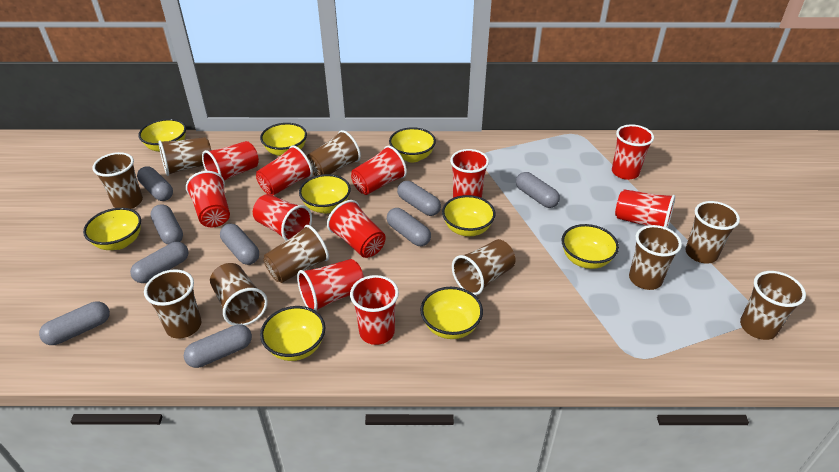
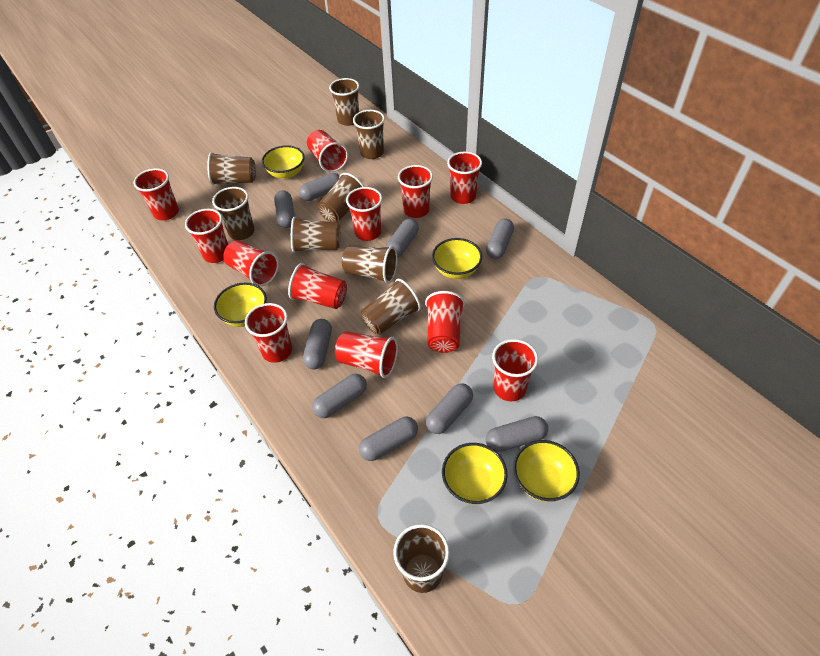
brown cup: [92,152,143,209] [144,269,201,339] [158,137,211,176] [210,263,268,326] [263,225,329,283] [307,130,361,176] [452,239,515,295] [629,225,682,290] [686,201,740,263] [740,271,806,340] = 10 -> [207,152,256,185] [212,187,255,240] [291,217,340,253] [318,173,364,222] [329,78,359,126] [342,245,397,284] [353,110,385,159] [361,279,421,335] [393,524,450,593] = 9
red cup: [186,171,230,227] [202,141,259,181] [253,194,312,241] [256,145,313,195] [297,259,364,311] [327,200,386,258] [350,275,399,345] [351,146,407,195] [450,149,489,198] [612,124,654,180] [615,189,675,228] = 11 -> [134,168,179,220] [185,209,228,263] [223,240,279,286] [245,303,292,363] [288,263,347,309] [307,130,348,172] [335,331,398,378] [346,187,382,241] [398,165,433,218] [425,291,465,353] [447,151,482,204] [492,339,538,401] = 12
yellow bowl: [83,208,141,250] [139,119,186,152] [260,123,307,156] [260,306,325,361] [299,174,351,213] [389,127,436,163] [420,287,483,339] [442,195,495,236] [562,224,619,269] = 9 -> [214,283,267,327] [262,145,305,179] [432,238,482,279] [442,443,508,504] [513,440,580,502] = 5

